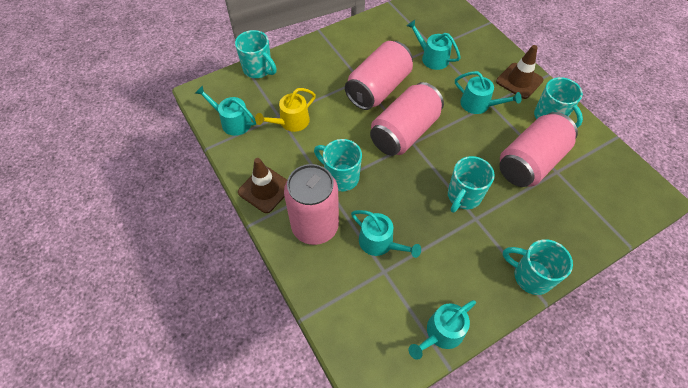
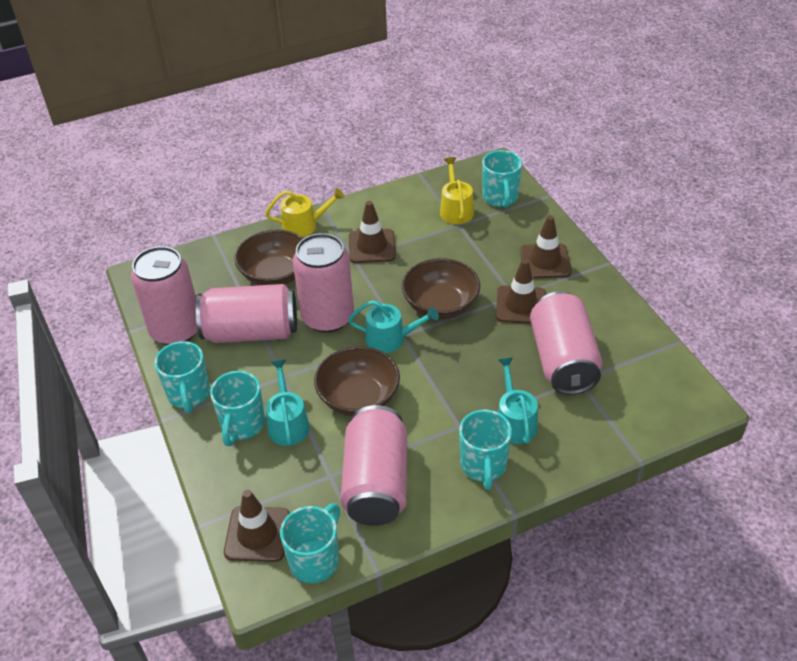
brown bowl: none = 0 -> [234,230,303,285] [314,346,400,416] [402,258,480,320] = 3
brown traffic cone: [238,158,287,213] [496,45,543,99] = 2 -> [224,490,290,562] [349,201,396,263] [496,259,546,324] [520,215,572,279] = 4
pink can: [284,164,339,245] [345,41,413,110] [370,82,444,156] [499,112,578,187] = 4 -> [131,246,198,345] [196,284,297,343] [293,233,354,333] [341,405,407,526] [530,291,602,395] = 5
turquoise watering can: [195,86,256,136] [351,210,421,258] [407,20,461,70] [409,300,476,360] [455,71,522,114] = 5 -> [266,360,310,446] [348,300,439,353] [498,357,538,444] = 3
yellow watering can: [255,88,316,132] = 1 -> [265,188,345,237] [440,157,474,224] = 2

